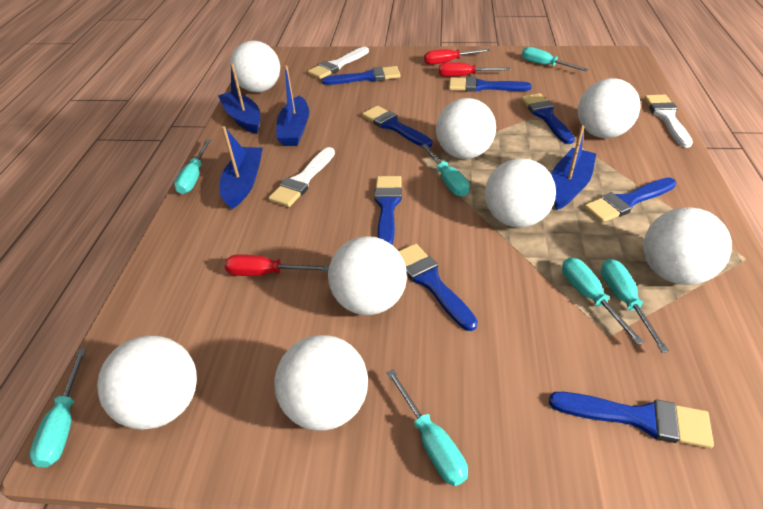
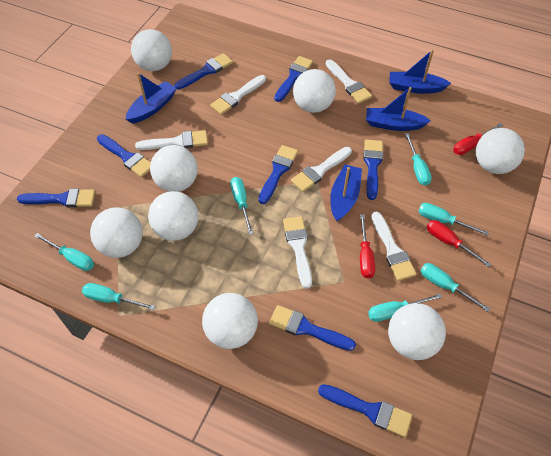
white brush: [268,147,335,207] [308,47,369,79] [644,94,693,148] = 3 -> [135,130,208,150] [210,75,266,115] [283,216,312,289] [291,147,352,192] [326,59,372,103] [371,211,416,281] = 6

